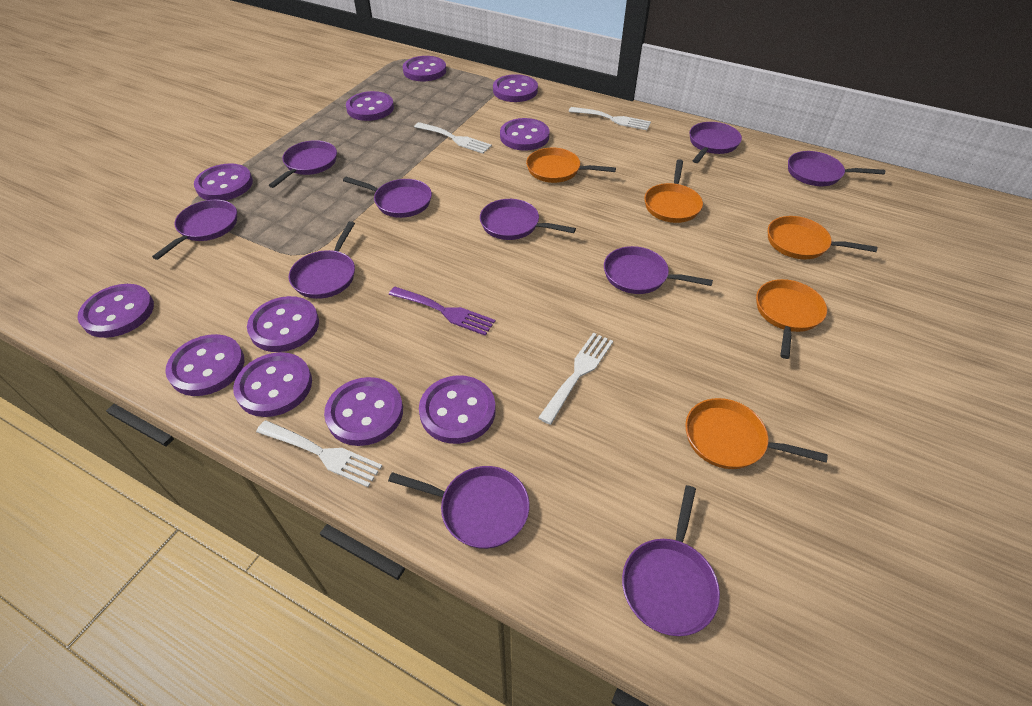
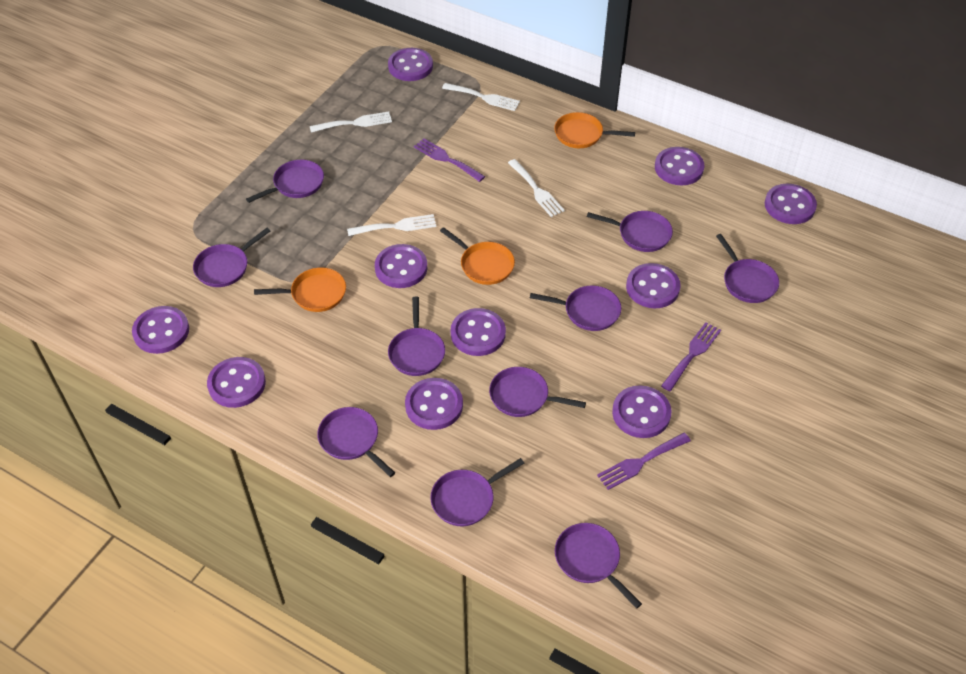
orange pan: [526,148,616,183] [644,159,703,223] [685,398,828,469] [756,279,827,359] [768,216,877,259] = 5 -> [254,267,346,312] [440,227,515,285] [554,112,635,148] = 3
purple button: [78,284,154,338] [165,334,244,396] [194,163,253,201] [233,352,312,417] [247,296,319,352] [324,377,403,446] [346,91,394,121] [403,56,446,81] [419,375,496,444] [493,74,538,102] [500,118,550,151] = 11 -> [132,306,189,354] [207,357,266,408] [375,244,427,288] [388,48,433,81] [405,378,463,430] [451,308,506,356] [612,385,671,438] [626,263,680,308] [655,147,704,185] [765,184,817,224] = 10
purple fork: [389,287,495,336] = 1 -> [414,139,485,182] [597,433,691,490] [661,322,721,391] = 3

